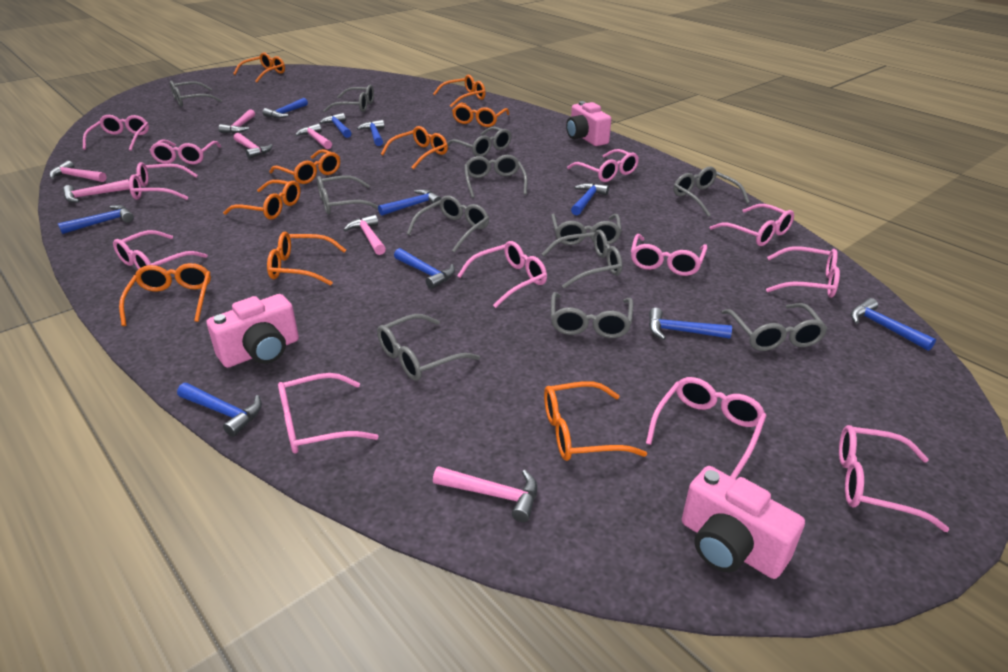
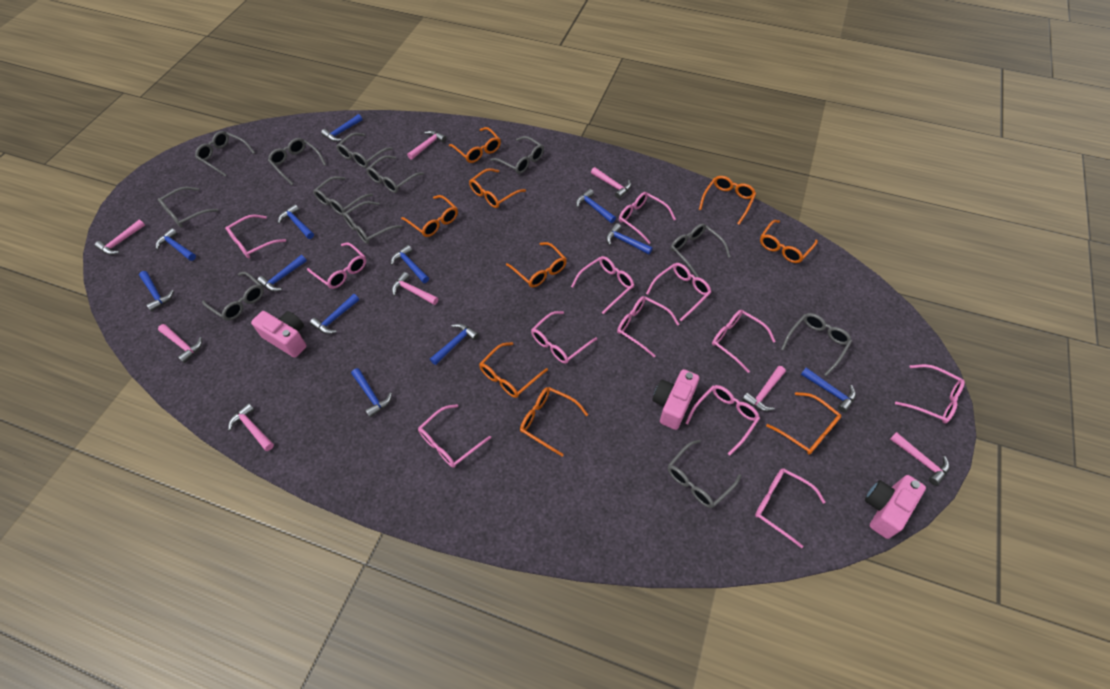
blue hammer: [58,205,134,234] [177,383,262,437] [262,98,308,118] [320,113,351,138] [357,120,384,146] [378,189,441,216] [394,248,455,289] [571,183,609,215] [649,308,732,340] [851,298,936,351] = 10 -> [139,271,174,311] [156,228,196,261] [257,255,307,292] [278,204,314,239] [310,294,359,334] [321,114,362,142] [351,368,392,418] [391,245,429,283] [430,324,479,365] [576,189,616,223] [606,223,653,254] [801,367,856,413] = 12
pink hammer: [49,161,106,182] [63,179,129,203] [218,109,255,133] [234,133,273,159] [295,124,332,149] [344,215,386,255] [433,466,537,522] = 7 -> [95,219,145,255] [158,324,202,363] [228,403,274,451] [392,272,438,305] [407,130,446,160] [591,167,631,199] [742,366,786,411] [890,432,949,486] = 8

